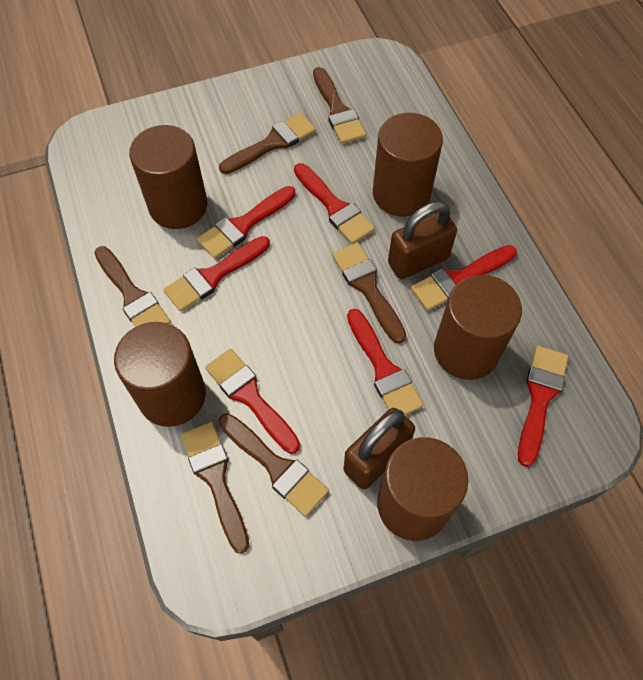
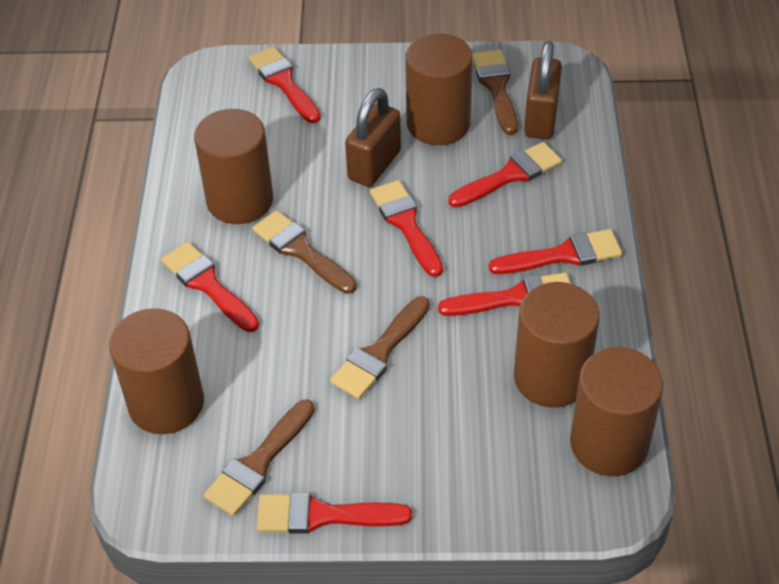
brown brush: [94,246,171,327] [181,422,249,554] [219,113,316,174] [219,413,329,516] [313,67,366,144] [332,243,406,344] = 6 -> [204,399,315,516] [252,210,357,294] [330,296,430,399] [473,50,518,135] = 4

